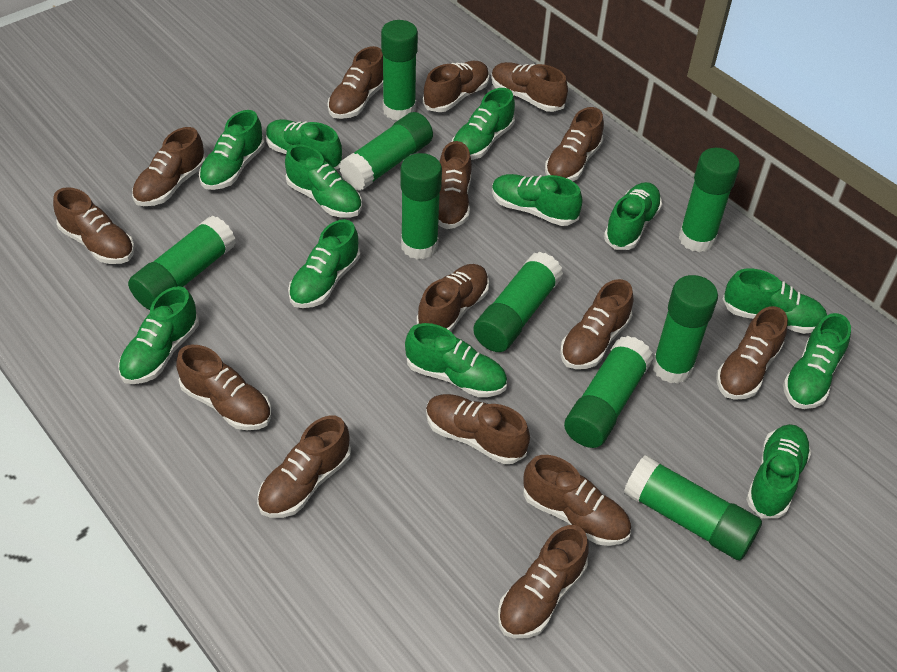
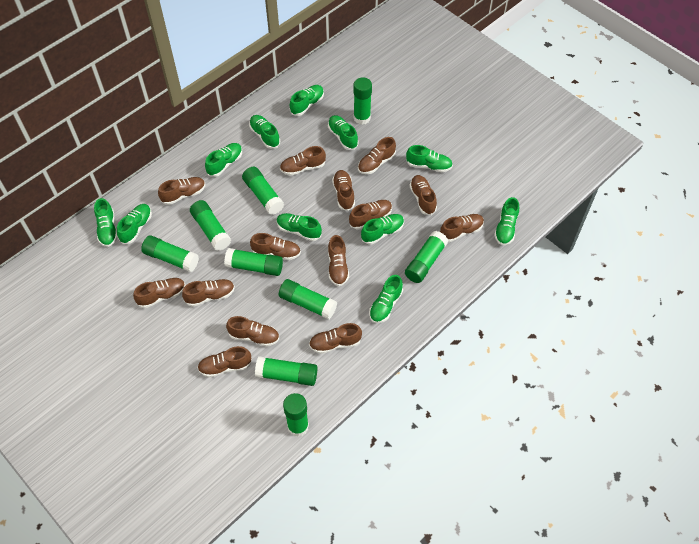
brown shoe: [53,187,135,264] [132,127,206,206] [176,345,271,430] [257,415,351,518] [328,46,383,119] [417,264,489,331] [423,61,489,112] [426,394,530,464] [438,141,472,229] [491,62,568,112] [498,525,589,639] [523,455,631,546] [545,107,604,181] [560,279,633,369] [717,306,788,400] = 15 -> [133,278,186,308] [158,177,205,205] [182,279,235,307] [197,346,252,377] [226,316,279,347] [250,233,301,260] [280,146,326,176] [309,323,362,354] [328,235,349,286] [332,170,355,211] [349,200,392,230] [358,137,396,174] [410,175,437,215] [440,214,484,242] = 14
green shoe: [118,286,199,384] [199,110,265,190] [266,119,343,170] [285,144,362,218] [288,219,360,308] [405,323,507,397] [452,88,515,160] [492,174,583,226] [604,182,662,250] [723,268,827,334] [746,424,811,518] [783,313,851,409] = 12 -> [94,198,118,247] [117,204,152,244] [205,143,242,177] [249,115,280,149] [277,213,322,241] [290,85,324,116] [328,115,358,150] [361,214,404,244] [369,275,403,323] [406,145,453,172] [494,197,519,245] = 11

